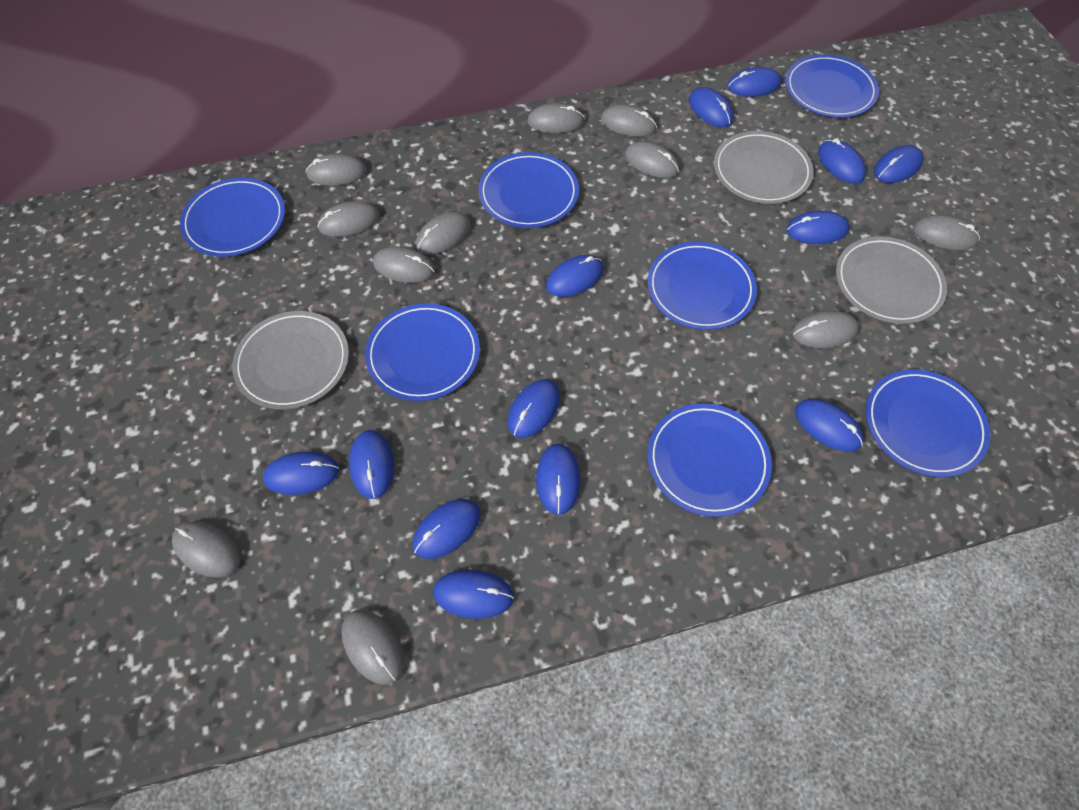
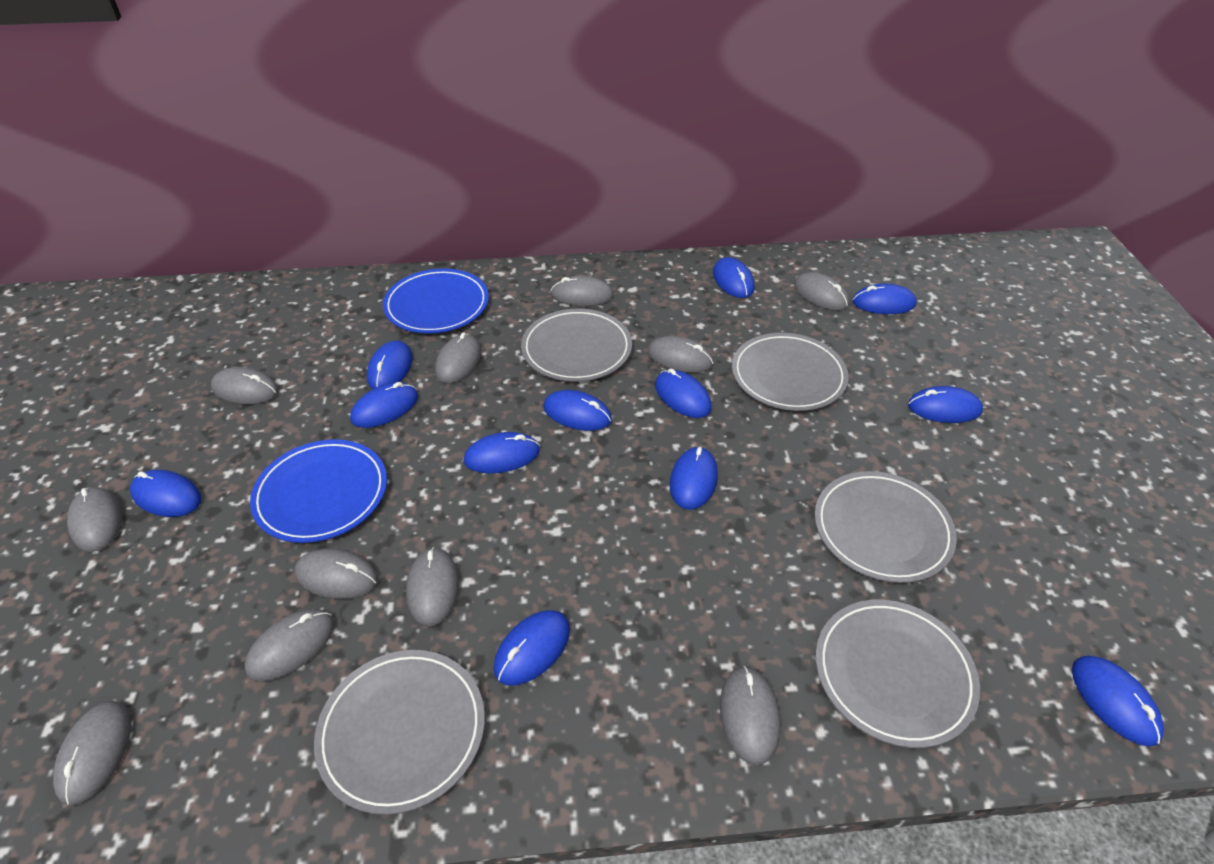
blue mouse: [263,452,339,495] [349,430,394,499] [413,499,481,559] [433,569,514,619] [507,379,560,438] [536,444,581,515] [546,255,604,297] [689,87,733,127] [727,67,782,97] [787,210,849,244] [795,399,864,452] [818,139,866,184] [874,145,923,183] = 13 -> [130,470,202,517] [350,382,418,428] [367,341,413,389] [464,432,540,473] [493,610,570,686] [543,390,612,431] [655,368,712,418] [670,447,718,510] [713,257,755,298] [852,284,916,314] [908,386,983,423] [1072,656,1164,747] = 12
blue plate: [180,178,285,257] [365,303,480,401] [479,152,579,228] [647,242,757,330] [648,403,772,517] [785,54,879,118] [866,370,990,477] = 7 -> [250,439,387,543] [383,269,489,333] = 2
grey plate: [232,311,349,409] [714,131,814,204] [836,236,947,324] = 3 -> [314,650,485,815] [521,309,632,382] [732,333,849,411] [815,471,957,583] [816,600,980,748] = 5

